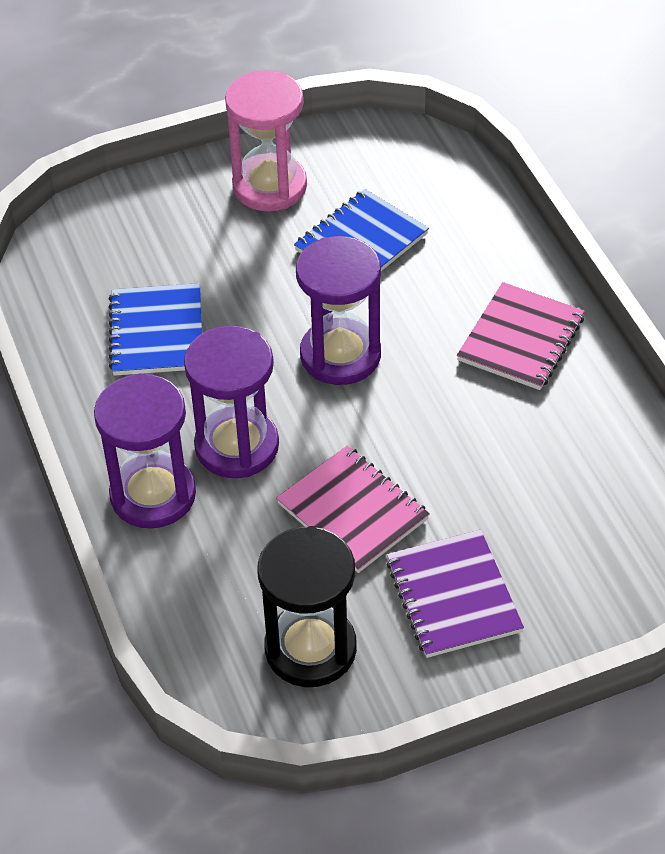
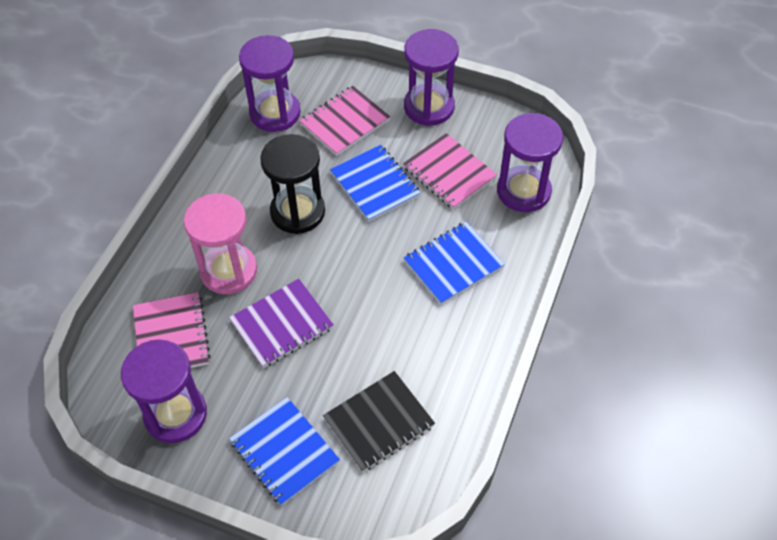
black notebook: none = 0 -> [323,371,435,472] = 1
blue notebook: [109,283,202,376] [294,189,429,271] = 2 -> [229,397,340,506] [330,145,420,222] [404,222,505,305] = 3
pink notebook: [276,446,430,573] [457,282,585,390] = 2 -> [133,292,211,368] [299,86,391,156] [403,133,497,210] = 3
purple hourglass: [94,373,196,529] [184,326,279,478] [296,236,381,385] = 3 -> [121,339,207,443] [239,35,301,132] [404,29,459,126] [497,113,563,212] = 4

